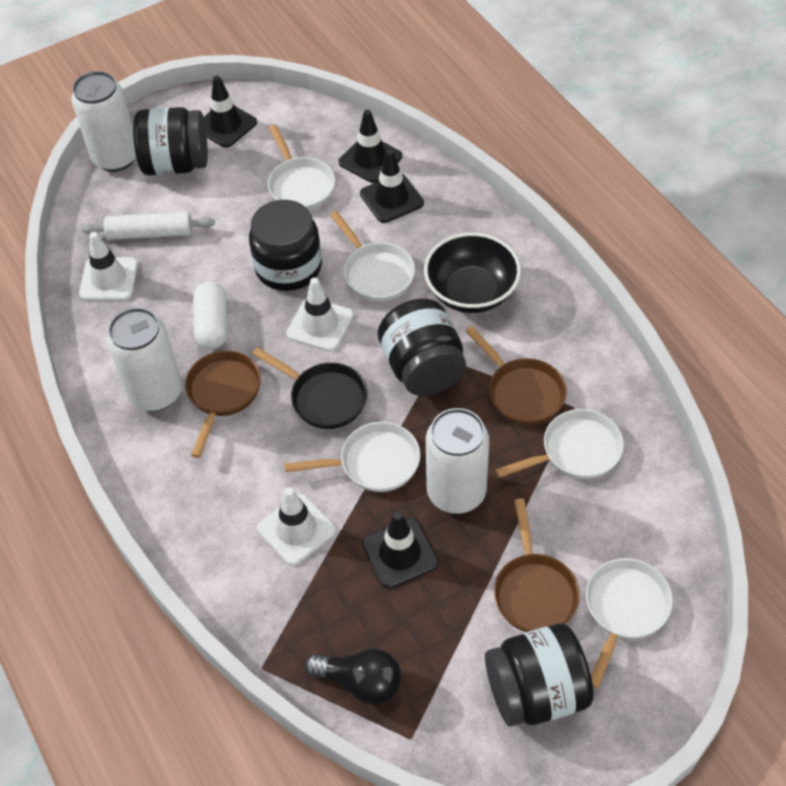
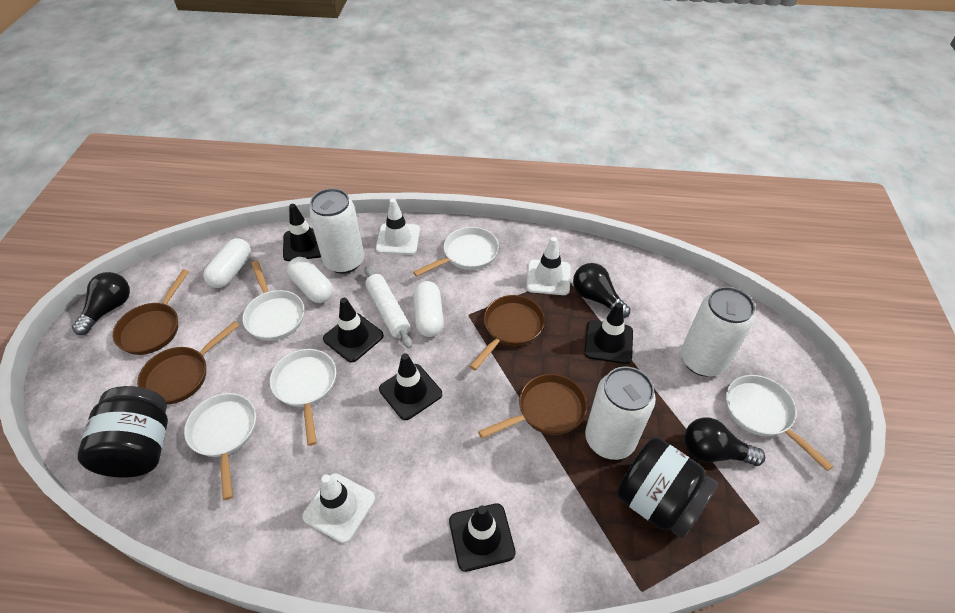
black bowl: [424,233,521,313] = 1 -> none = 0
black jar: [133,107,208,175] [249,200,322,291] [378,299,466,396] [485,623,594,727] = 4 -> [78,386,168,478] [617,437,718,539] = 2
black light bulb: [305,648,401,705] = 1 -> [72,272,130,335] [573,263,630,318] [684,417,765,466] = 3
black pan: [252,347,367,429] = 1 -> none = 0
black traffic cone: [204,76,257,148] [338,110,402,183] [360,149,424,223] [362,512,439,589] = 4 -> [283,204,321,261] [323,298,384,362] [379,353,442,420] [449,503,515,572] [584,302,633,364] = 5
brown pan: [185,351,261,458] [465,326,567,425] [494,499,580,632] = 3 -> [113,269,189,355] [137,321,240,405] [469,295,545,371] [478,374,587,439] = 4
white capsule: [193,281,228,349] = 1 -> [203,238,251,288] [287,257,333,303] [413,281,444,337] = 3

